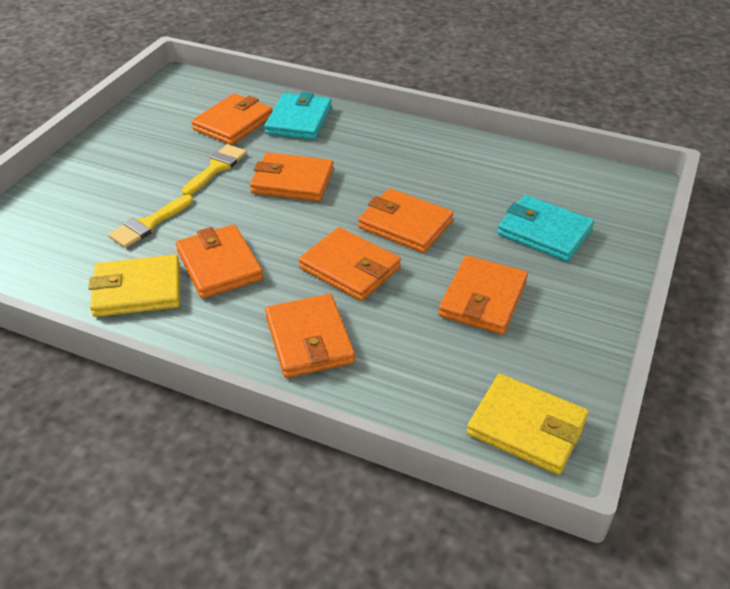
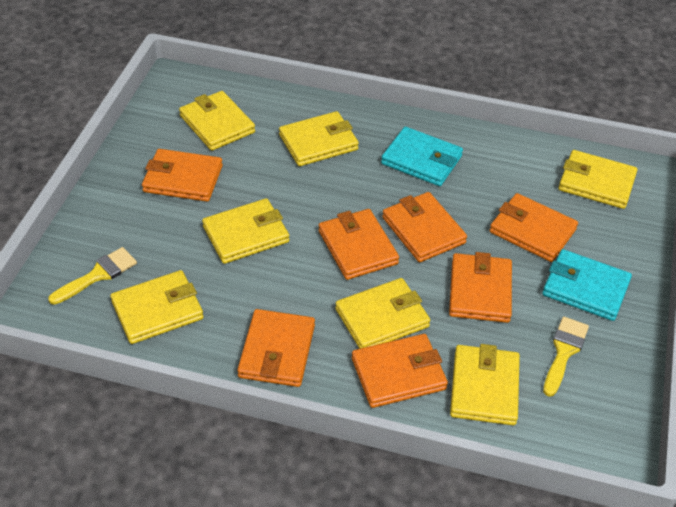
yellow wallet: [88,255,180,317] [467,374,589,475] = 2 -> [110,270,204,344] [179,91,255,151] [202,198,289,264] [279,111,359,166] [335,278,430,349] [450,344,520,425] [558,150,637,209] = 7

